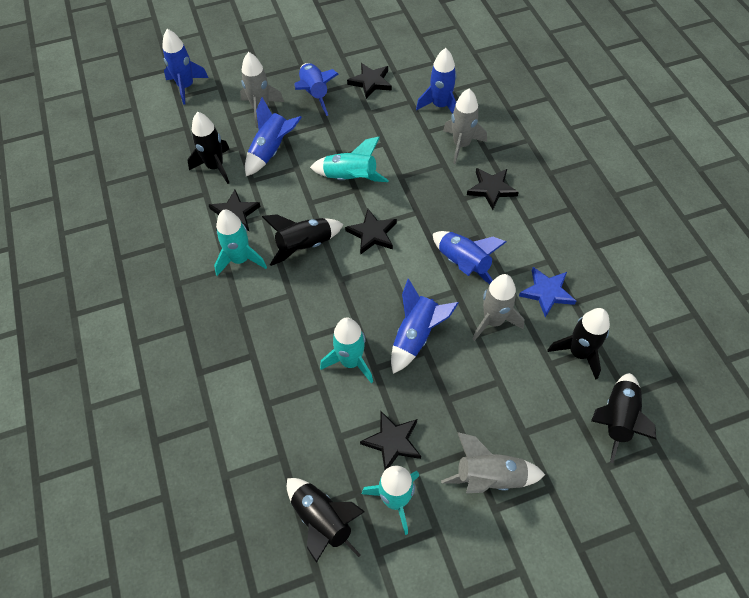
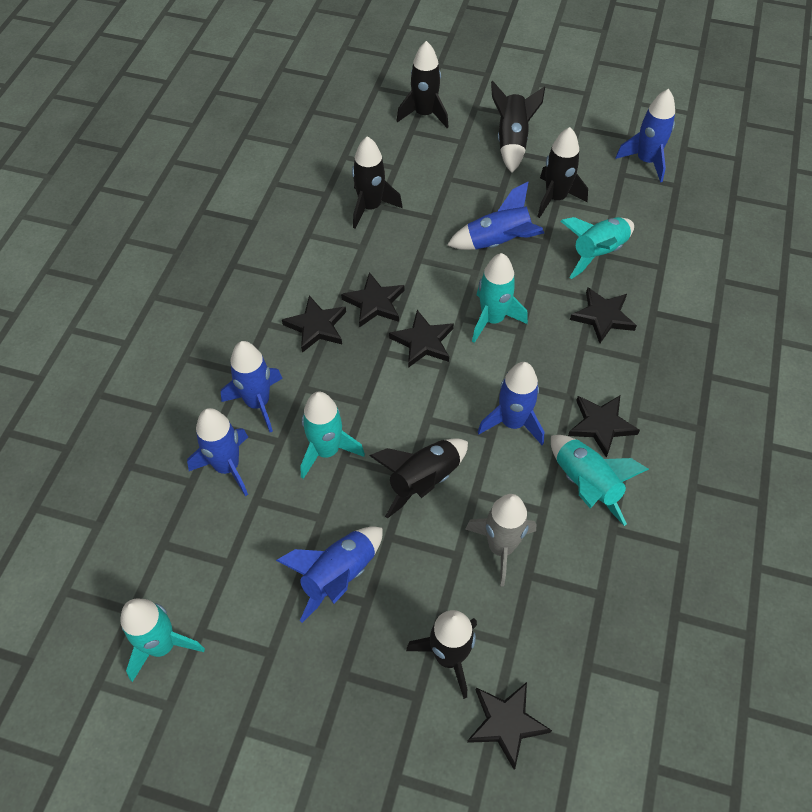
black rocket: [188,112,229,184] [262,214,344,266] [287,478,365,563] [548,308,610,380] [591,373,657,463] = 5 -> [352,136,403,229] [370,438,468,519] [397,41,449,128] [406,610,477,699] [491,81,545,173] [537,127,588,218] = 6
black star: [209,190,261,231] [345,209,397,255] [347,63,392,99] [360,410,421,470] [467,168,519,210] = 5 -> [282,295,346,353] [341,272,405,328] [389,310,454,368] [467,682,552,770] [568,396,640,458] [570,287,637,343] = 6
blue star: [519,267,576,318] = 1 -> none = 0
grey rocket: [240,52,284,128] [441,432,545,493] [443,89,487,164] [472,274,524,341] = 4 -> [465,494,536,587] = 1
turquoise rocket: [214,210,267,276] [310,137,389,182] [320,318,373,384] [362,466,419,535] = 4 -> [120,599,205,682] [301,392,365,479] [472,253,528,343] [551,435,649,526] [560,217,634,279] = 5

